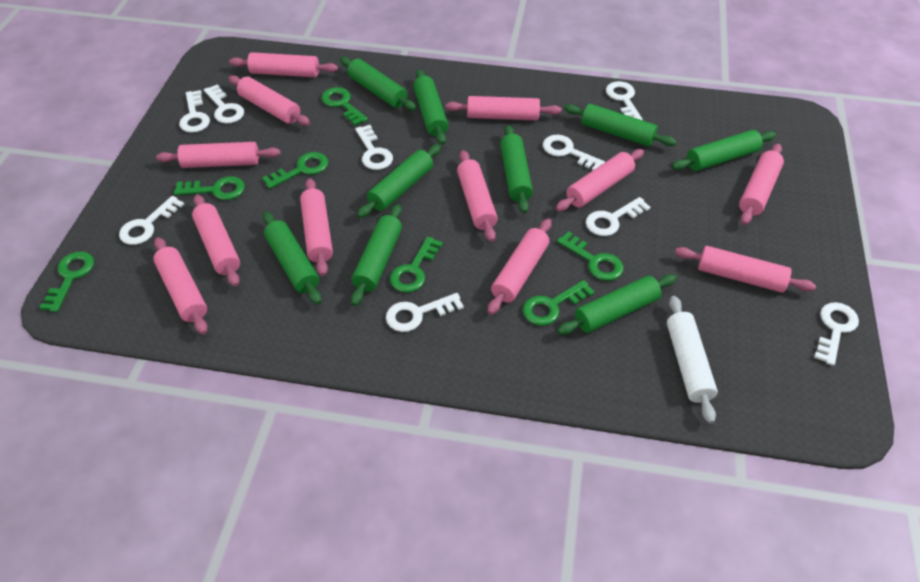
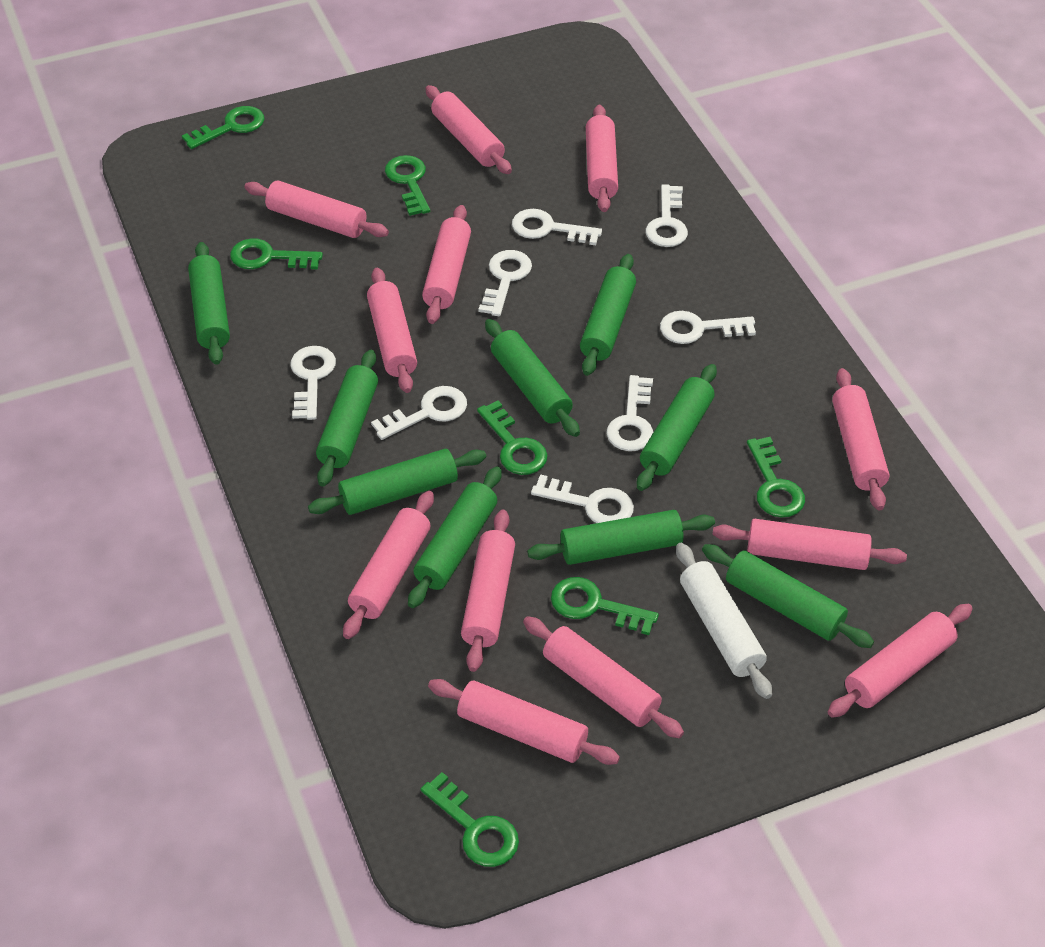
white key: [119,196,184,245] [179,90,210,133] [204,84,244,124] [355,125,393,170] [386,293,464,332] [543,135,605,171] [586,197,651,236] [606,81,643,120] [814,302,859,366] = 9 -> [290,346,336,420] [371,386,467,440] [479,250,532,316] [512,209,602,245] [531,474,634,523] [606,375,653,451] [646,184,688,247] [660,311,756,344] = 8

